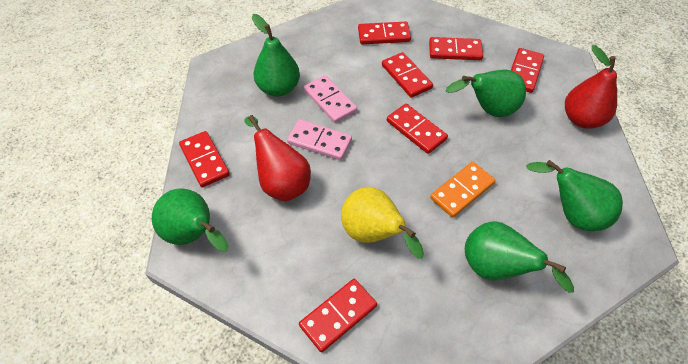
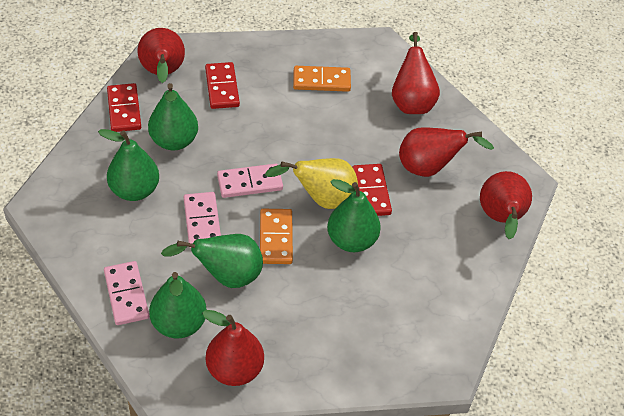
orange domino: [430,162,495,218] = 1 -> [260,209,293,264] [293,66,351,92] = 2
pink domino: [287,119,352,160] [304,75,357,123] = 2 -> [104,261,149,325] [184,192,221,248] [217,164,283,198] = 3
red domino: [179,131,230,187] [299,279,377,352] [358,22,411,44] [382,52,433,98] [387,104,448,154] [429,37,483,60] [511,48,544,93] = 7 -> [107,83,141,132] [205,62,240,109] [352,164,392,216] = 3
red pear: [244,115,311,201] [565,45,617,129] = 2 -> [138,28,185,83] [202,310,264,386] [392,32,440,114] [399,127,494,177] [480,171,532,239] = 5

